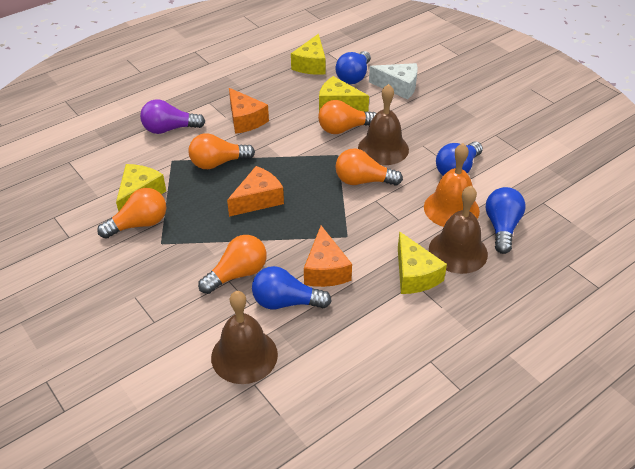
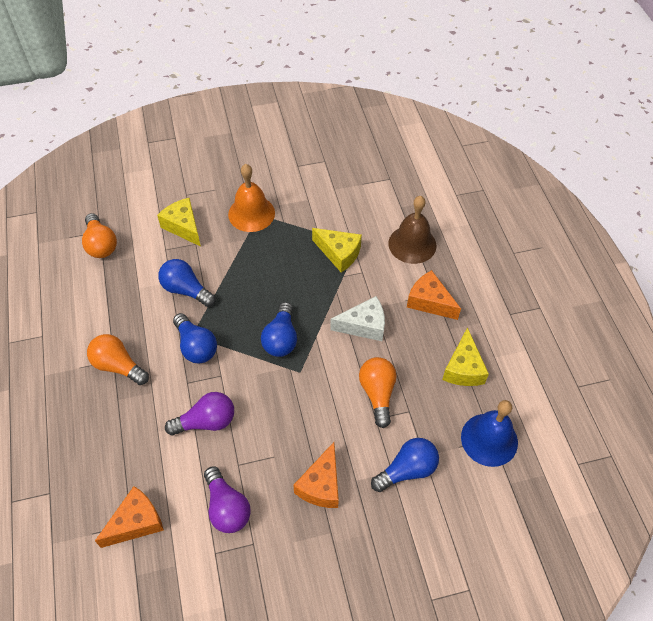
blue bell: none = 0 -> [461,400,518,467] = 1
brown bell: [211,291,278,384] [358,84,409,165] [429,186,488,274] = 3 -> [388,196,436,264] = 1
orange light bulb: [97,188,166,239] [188,133,255,169] [198,235,267,294] [318,100,377,134] [335,148,403,186] = 5 -> [82,213,117,258] [87,334,149,385] [359,357,396,428] = 3
purple light bulb: [140,99,205,134] = 1 -> [165,392,234,436] [204,466,251,533] = 2
yellow cheese: [116,164,166,212] [291,34,326,75] [319,76,369,112] [398,231,447,294] = 4 -> [157,198,201,247] [312,228,362,273] [442,327,489,386] = 3

